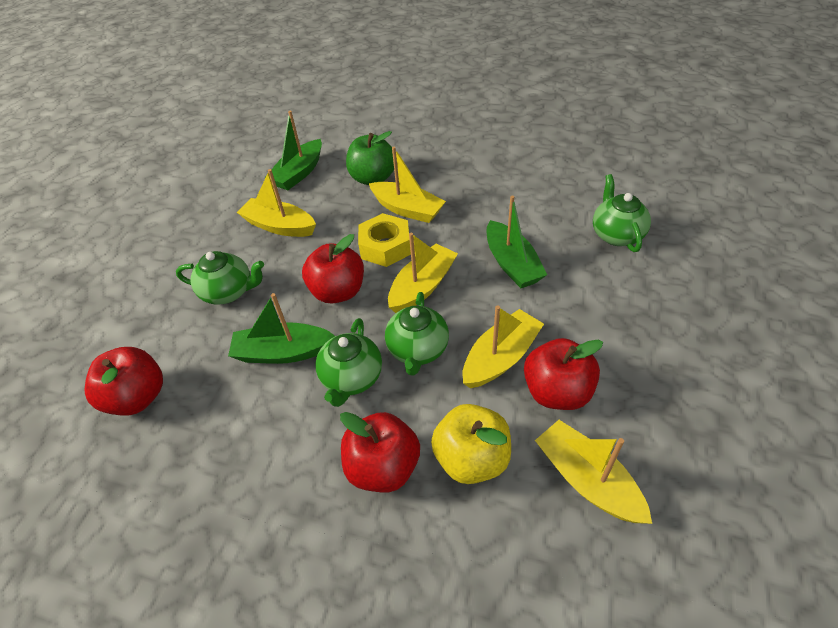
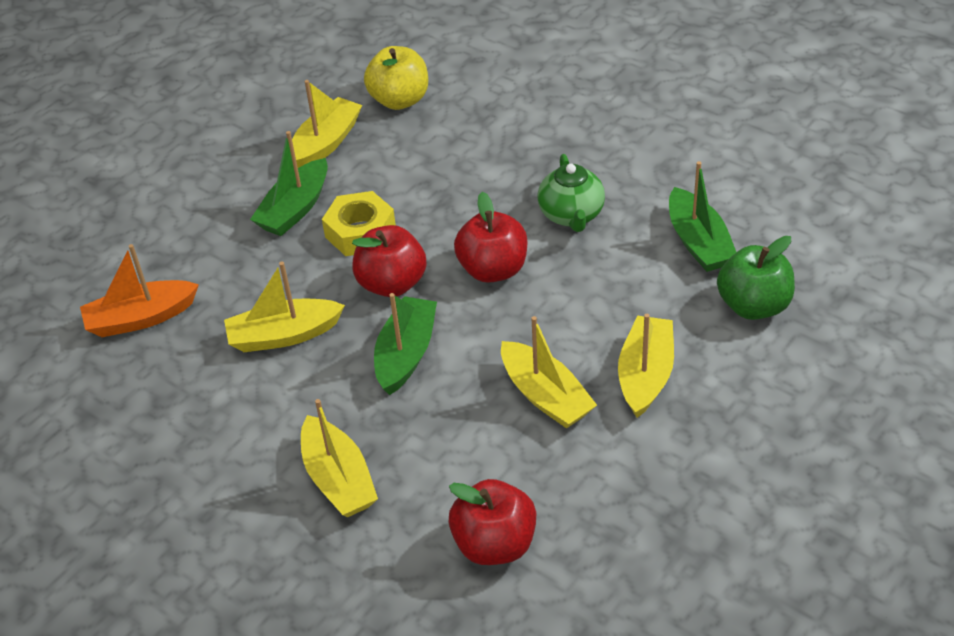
green teapot: [176,251,264,305] [315,318,382,407] [385,292,449,375] [593,174,651,252] = 4 -> [537,154,605,232] = 1
orange boat: none = 0 -> [80,244,199,337] = 1
red apple: [84,347,163,415] [302,234,364,304] [340,412,420,492] [524,338,603,410] = 4 -> [352,225,426,297] [449,479,536,565] [454,192,527,283] = 3

